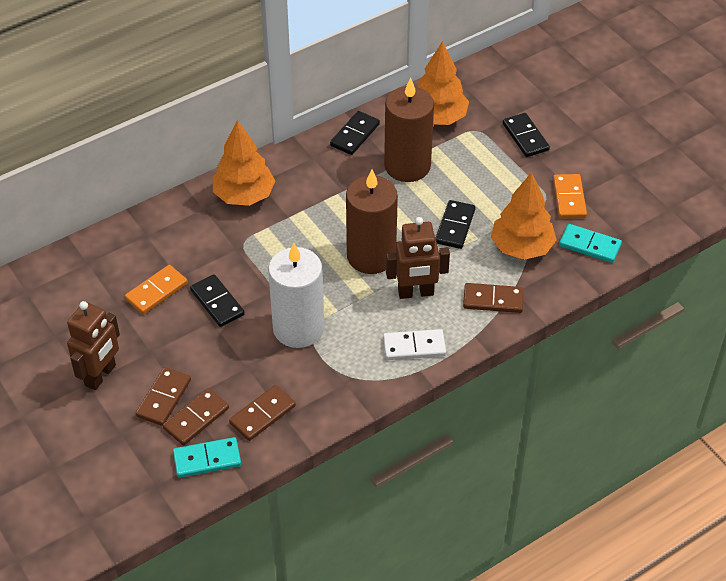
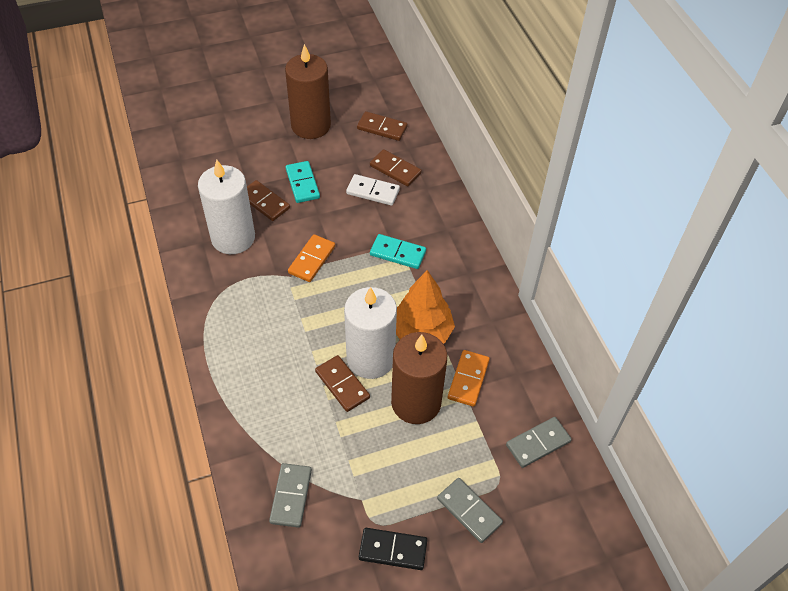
black domino: [190,274,245,327] [330,111,380,155] [435,200,476,249] [503,113,550,157] = 4 -> [359,528,427,570] = 1
brown robot: [67,301,120,390] [386,217,450,299] = 2 -> none = 0
grey domino: none = 0 -> [269,463,312,528] [437,478,503,543] [506,417,572,468] = 3
orange tree: [213,120,275,206] [417,41,469,125] [491,172,557,260] = 3 -> [396,270,455,344] = 1
white candle: [268,243,324,348] = 1 -> [198,160,255,254] [344,287,397,379] = 2

